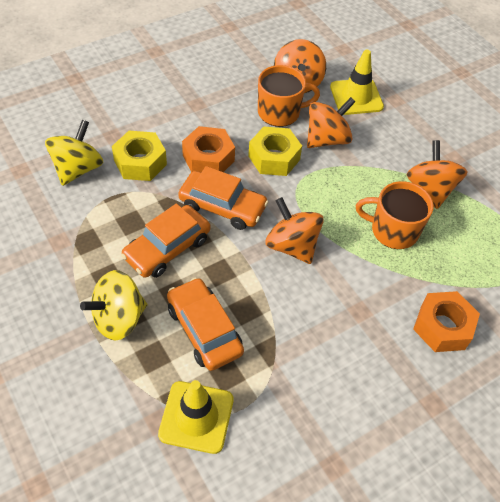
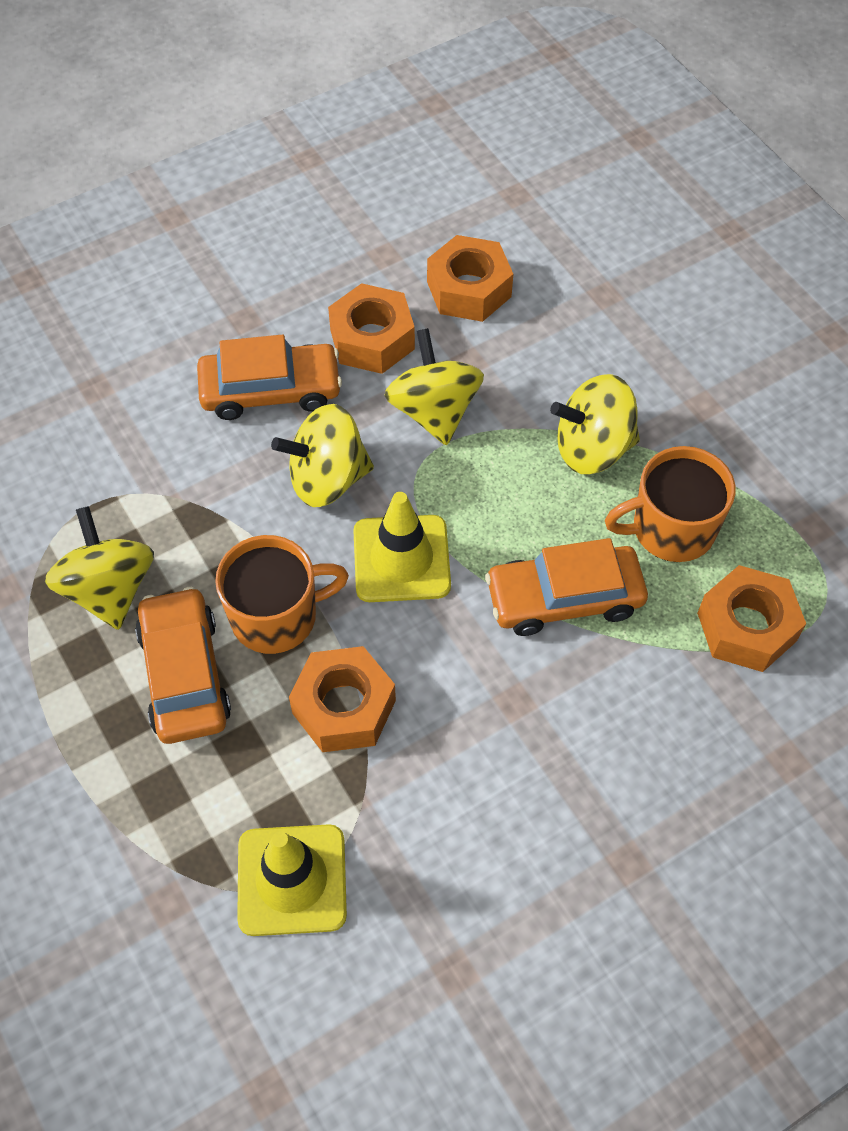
orange nut: [182,126,235,172] [413,291,480,352] = 2 -> [289,646,396,752] [328,283,415,374] [427,235,513,322] [697,565,806,672] = 4
orange spinning top: [266,197,324,264] [274,39,326,93] [307,97,355,148] [406,140,467,209] = 4 -> none = 0
yellow nut: [112,131,167,181] [248,127,302,176] = 2 -> none = 0
yellow spinning top: [45,120,103,186] [80,270,147,341] = 2 -> [45,506,154,630] [271,404,374,507] [384,328,484,446] [550,374,640,474] = 4

